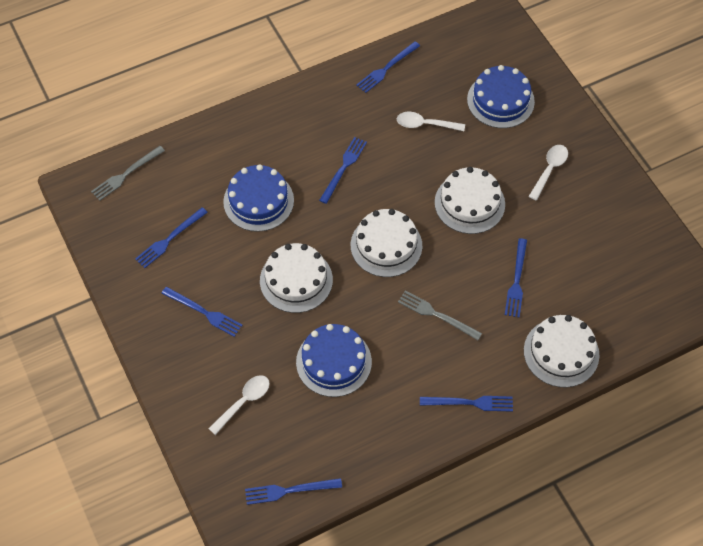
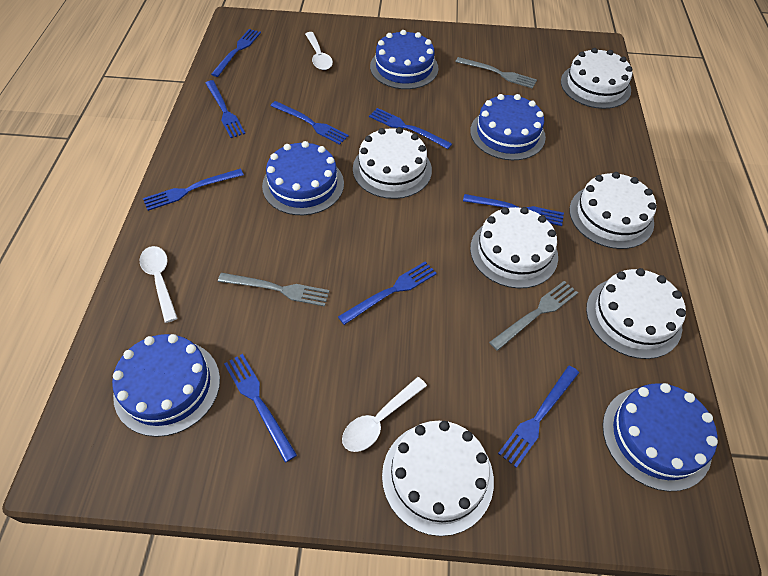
blue cake: [223,164,294,232] [296,324,372,397] [467,65,535,128] = 3 -> [112,334,220,437] [262,141,344,215] [370,30,438,89] [470,94,546,160] [603,383,718,492] = 5
blue fork: [135,207,208,268] [161,287,243,337] [245,478,342,505] [319,137,367,204] [356,41,420,93] [420,396,513,412] [505,238,527,317] = 7 -> [143,169,244,211] [205,80,245,138] [211,29,261,77] [224,354,297,463] [271,101,349,145] [338,261,437,325] [369,108,452,149] [463,194,564,226] [498,365,579,468] = 9
grey fork: [91,146,165,201] [398,290,482,340] = 2 -> [218,273,330,307] [455,57,537,89] [489,281,578,351] = 3
white cake: [260,243,333,313] [351,209,422,277] [435,167,505,234] [524,315,600,387] = 4 -> [353,127,432,199] [382,421,494,536] [470,207,558,288] [561,48,632,109] [569,172,656,249] [586,268,686,359] = 6

